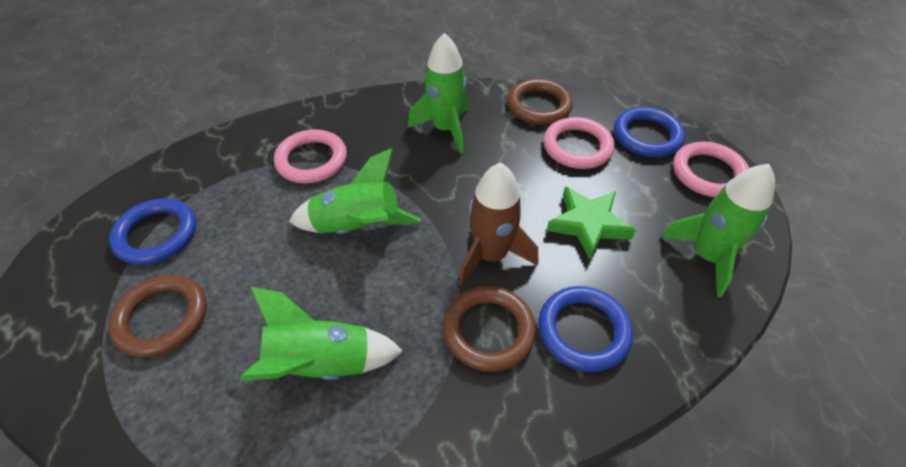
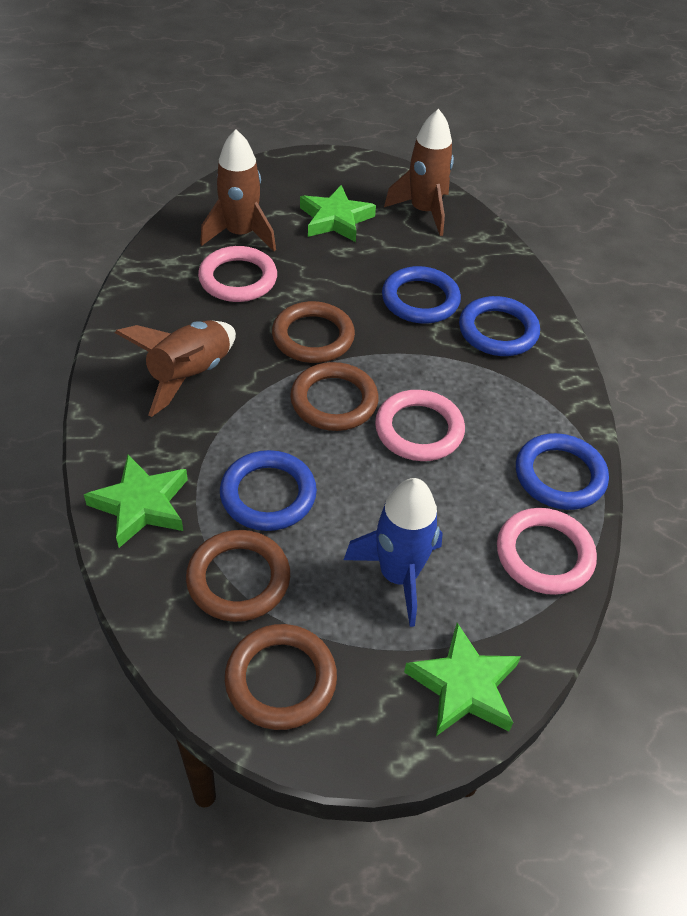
blue ring: [109,198,197,265] [539,286,633,372] [614,107,685,157] = 3 -> [220,450,317,531] [382,266,461,324] [459,296,540,356] [516,433,609,510] = 4
blue rocket: none = 0 -> [344,478,443,627] = 1
brown ring: [109,274,207,358] [443,286,536,372] [507,79,573,125] = 3 -> [186,530,290,622] [225,624,337,730] [272,301,355,363] [290,362,379,431] = 4
brown rocket: [458,163,538,286] = 1 -> [115,320,236,417] [200,129,276,251] [384,109,454,236] = 3
green rocket: [240,287,403,381] [289,148,421,234] [408,33,469,154] [661,164,775,297] = 4 -> none = 0
green star: [546,187,636,260] = 1 -> [84,455,188,548] [300,185,376,242] [404,623,521,736] = 3

